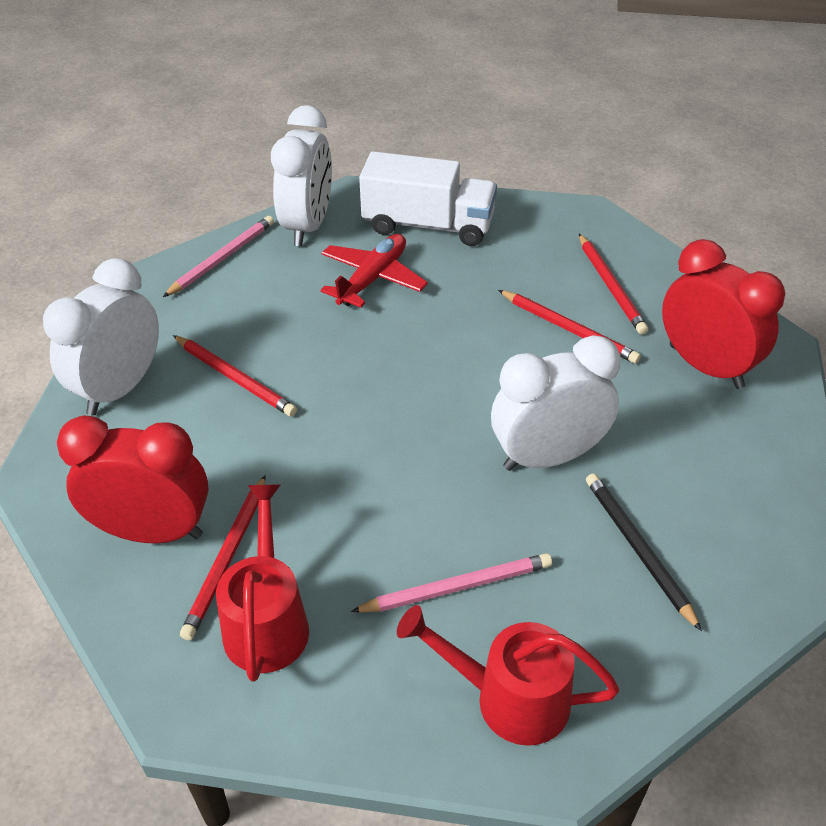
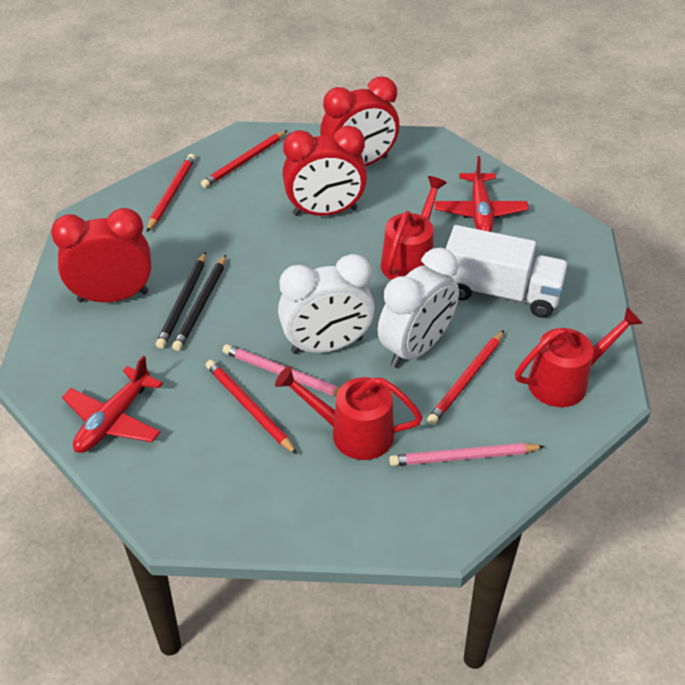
black pencil: [586,473,702,631] = 1 -> [156,252,206,349] [172,255,226,351] = 2
red clock: [57,415,209,543] [662,239,785,389] = 2 -> [51,208,151,302] [282,126,367,216] [320,77,399,166] = 3
red plane: [321,234,428,308] = 1 -> [62,356,163,453] [434,156,529,232] = 2
red watering can: [216,484,309,681] [397,605,619,746] = 2 -> [275,366,423,460] [381,176,447,280] [515,307,643,407] = 3
white clock: [43,258,159,415] [271,105,332,246] [491,335,621,471] = 3 -> [278,254,375,354] [378,248,459,368] = 2

